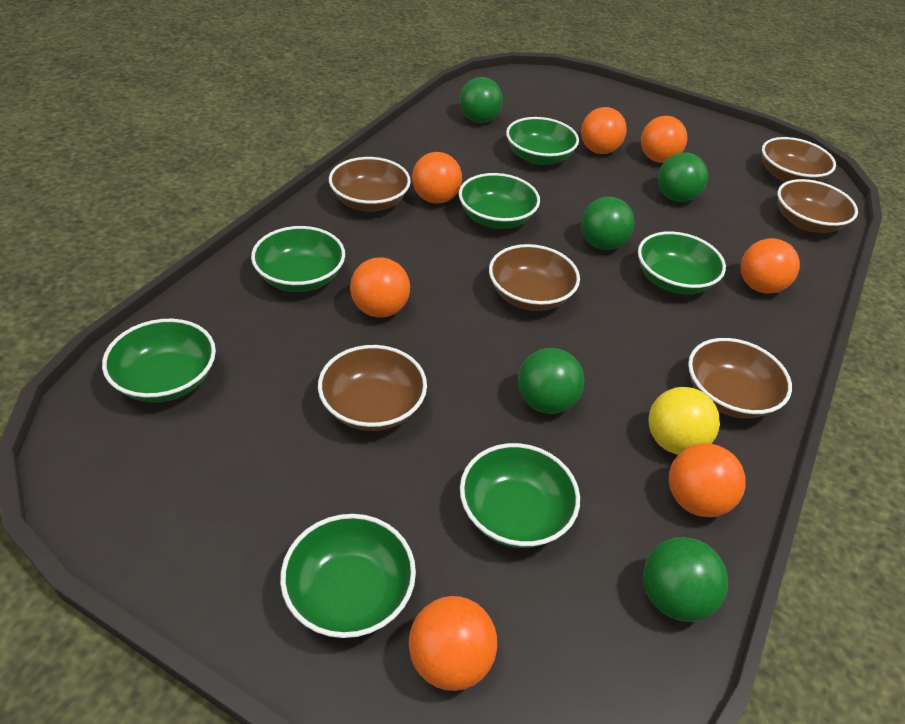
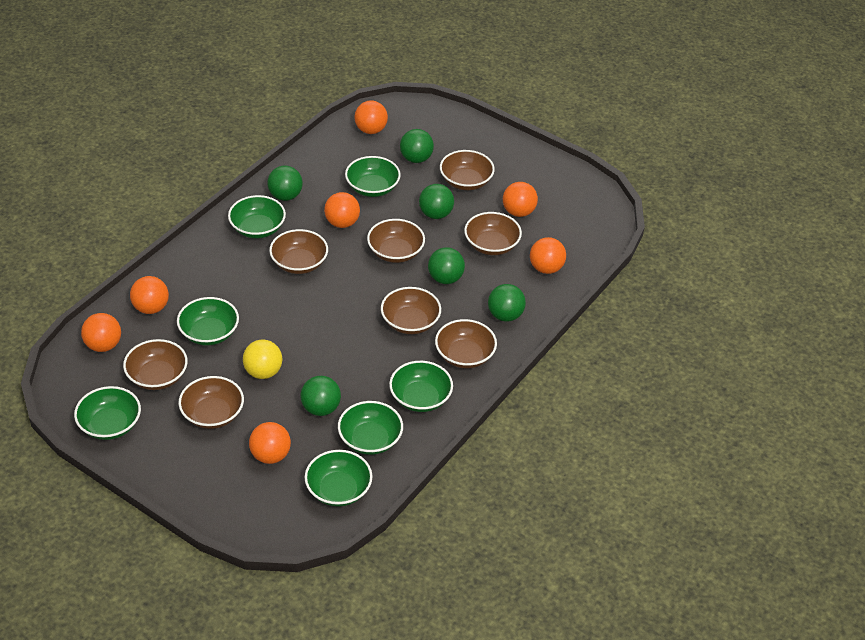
brown bowl: [318,345,427,431] [329,157,411,211] [489,244,580,311] [688,338,792,418] [762,137,836,183] [777,179,858,233] = 6 -> [123,339,188,390] [178,376,244,429] [269,229,328,274] [367,219,425,263] [381,287,441,334] [435,319,497,368] [440,150,495,190] [464,212,522,255] = 8
green ball: [460,77,503,123] [518,348,584,414] [581,197,635,250] [643,537,728,622] [658,153,708,202] = 5 -> [267,166,303,201] [300,376,341,416] [400,129,434,163] [419,184,454,219] [428,247,465,284] [488,284,526,322] = 6

